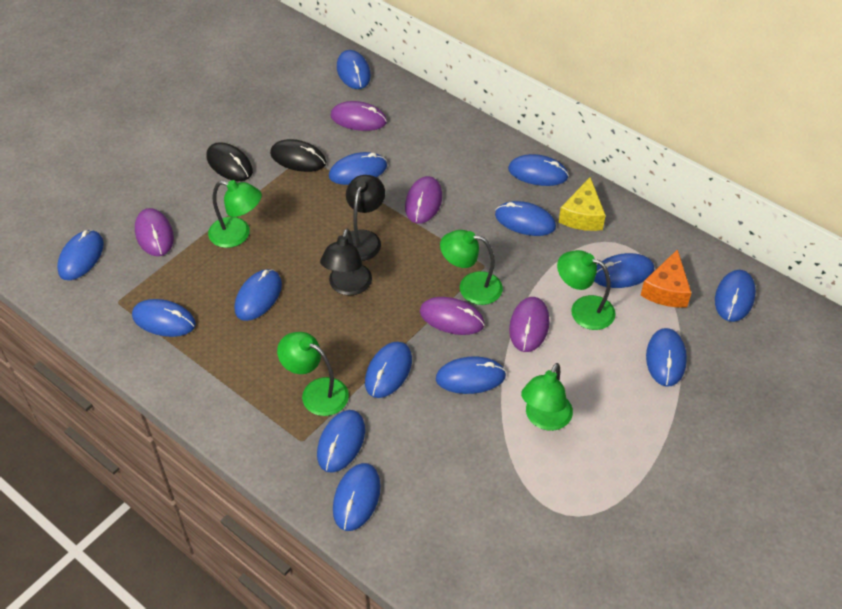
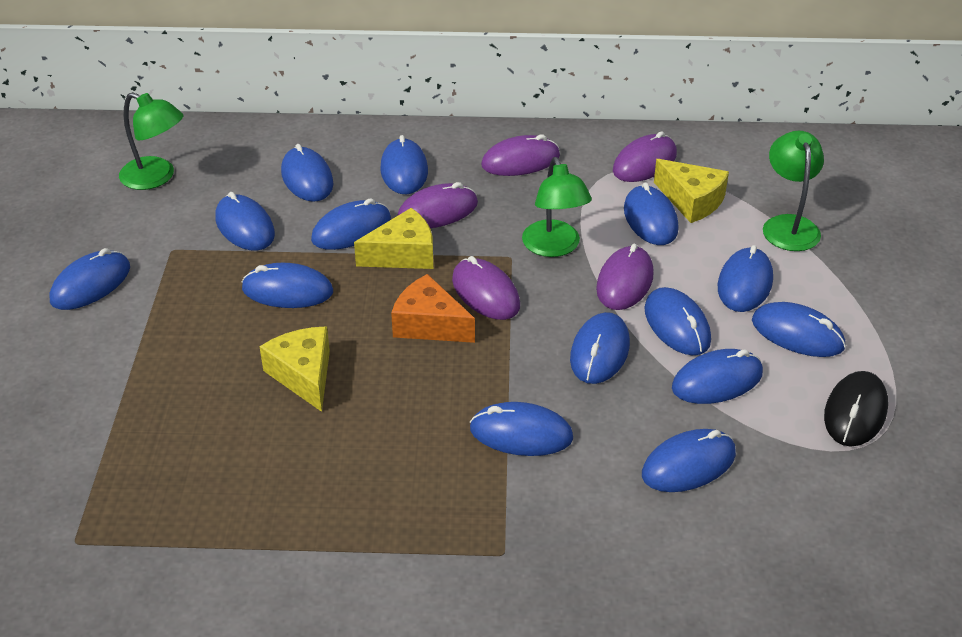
black lamp: [320,229,372,296] [346,175,385,261] = 2 -> none = 0
black mouse: [207,142,253,181] [270,139,326,172] = 2 -> [824,371,888,446] = 1
green lamp: [208,180,262,248] [277,332,349,416] [440,230,503,305] [521,363,573,431] [557,250,616,330] = 5 -> [119,92,183,190] [522,157,592,257] [763,131,824,251] = 3
yellow cheese: [559,177,606,231] = 1 -> [259,327,330,412] [354,208,433,269] [654,159,729,223] = 3

